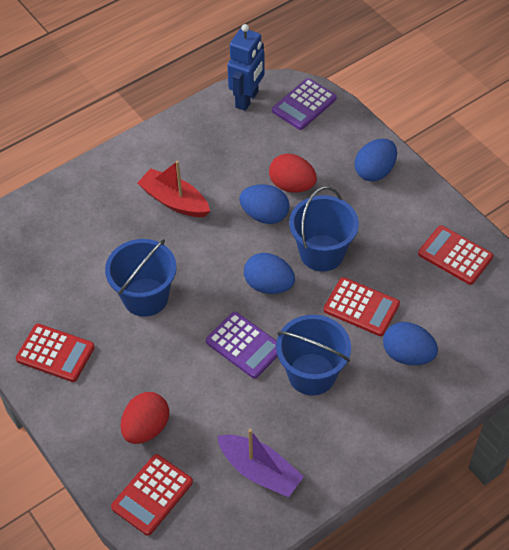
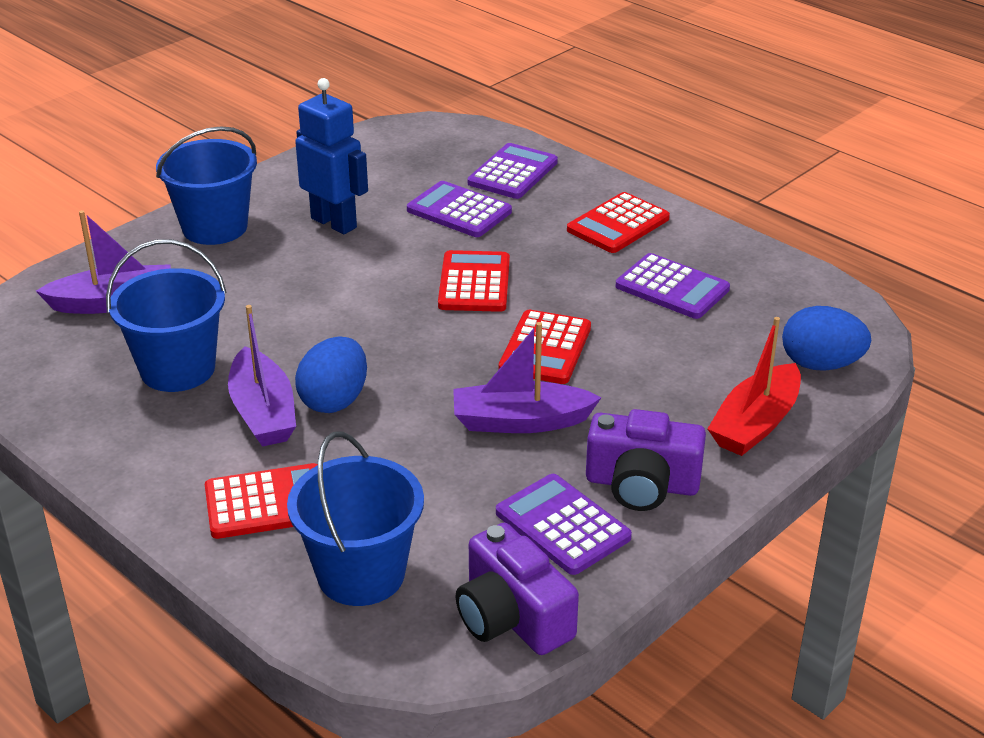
blue egg: [239,184,289,224] [244,253,295,294] [354,139,397,181] [383,322,438,365] = 4 -> [295,336,367,413] [782,306,871,371] = 2
purple boat: [217,429,304,498] = 1 -> [36,210,171,314] [228,305,296,447] [453,322,602,433] = 3
purple calculator: [206,312,278,379] [272,78,337,130] = 2 -> [407,181,512,237] [468,143,558,199] [496,474,632,575] [616,253,730,319] = 4
purple camera: none = 0 -> [456,523,579,655] [586,409,706,511] = 2
red egg: [121,392,169,444] [269,154,317,193] = 2 -> none = 0

